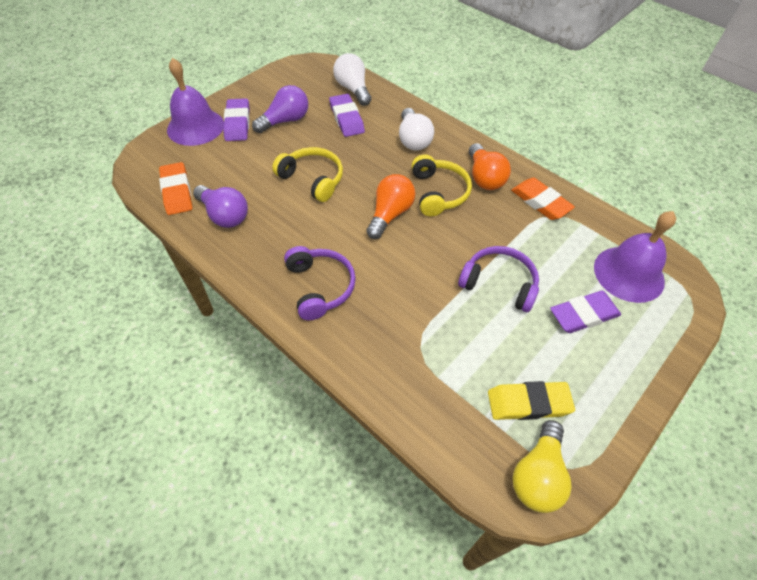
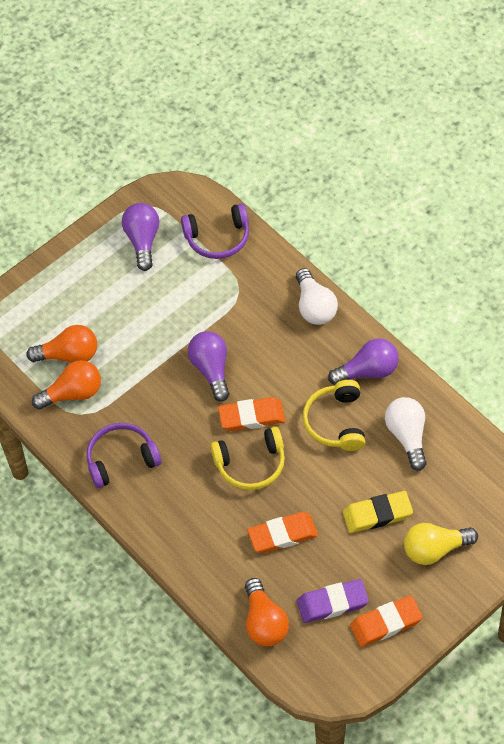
orange eraser: [159,162,192,215] [511,178,575,220] = 2 -> [218,397,285,431] [248,512,318,553] [350,596,423,647] = 3
orange light bulb: [366,174,415,239] [469,143,511,190] = 2 -> [26,325,97,363] [32,360,101,410] [245,578,289,646] = 3
purple bell: [167,58,224,146] [594,211,676,303] = 2 -> none = 0
purple eraser: [223,98,250,141] [329,94,365,137] [550,291,621,333] = 3 -> [297,579,369,623] = 1
purple light bulb: [193,185,248,228] [252,85,308,133] = 2 -> [122,203,160,271] [188,331,230,401] [328,338,399,385] = 3

